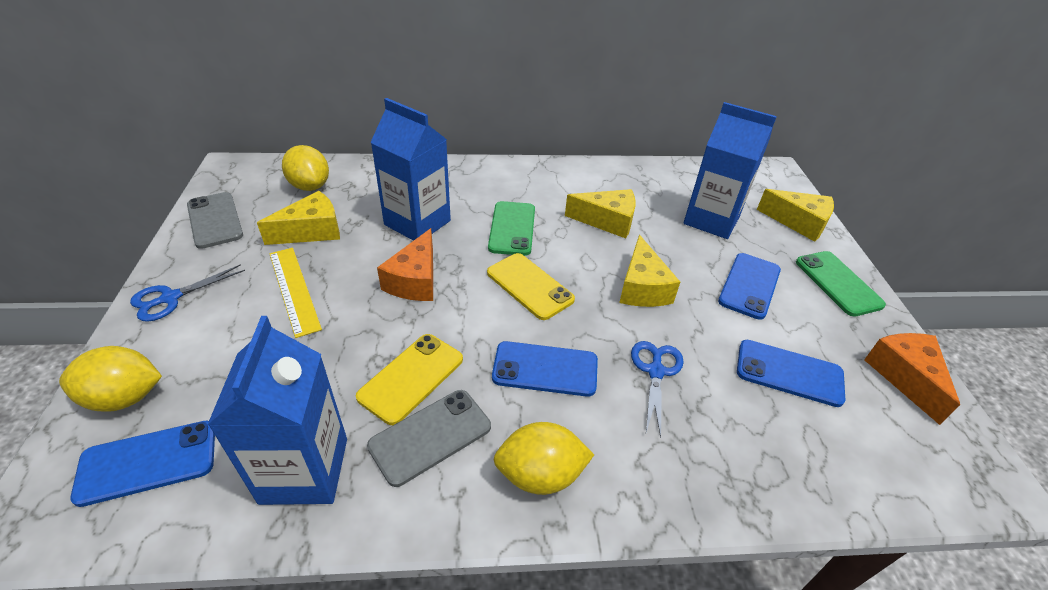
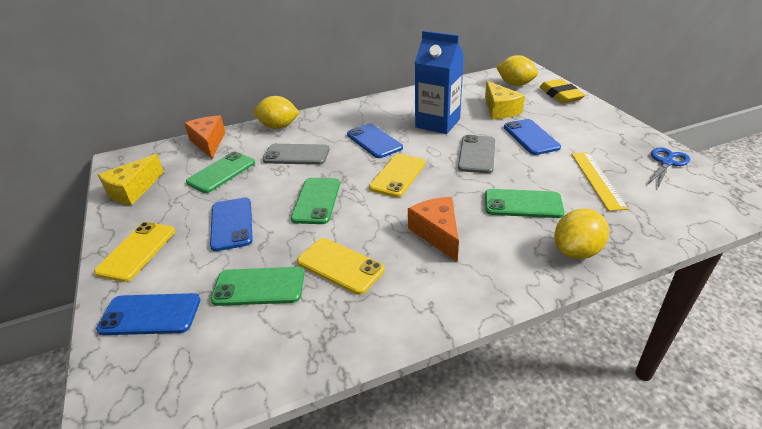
blue carton: [207,316,347,505] [370,98,451,241] [684,102,777,239] = 3 -> [415,31,464,134] = 1
blue scissors: [130,265,245,322] [631,341,684,438] = 2 -> [648,147,690,187] = 1
green phone: [488,201,535,256] [796,251,886,317] = 2 -> [186,152,255,193] [211,267,304,306] [291,178,340,224] [485,189,564,218] = 4
yellow cheese: [257,191,340,245] [565,189,636,238] [619,235,680,307] [757,189,834,242] = 4 -> [98,154,164,205] [485,81,525,119] = 2
yellow eraser: none = 0 -> [540,79,585,103] = 1
yellow phone: [356,334,463,425] [487,253,575,320] = 2 -> [94,222,175,282] [297,238,385,295] [369,154,425,197] = 3

